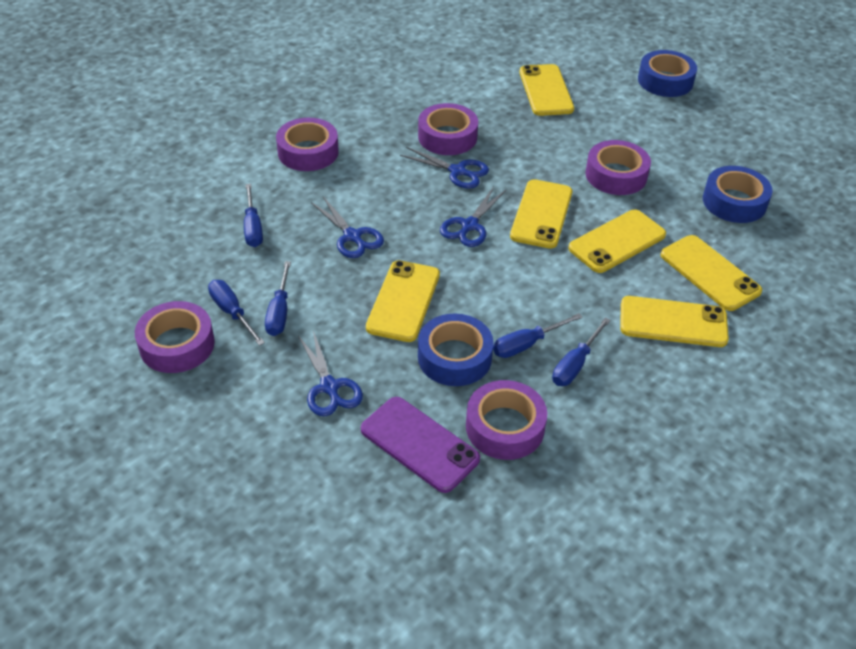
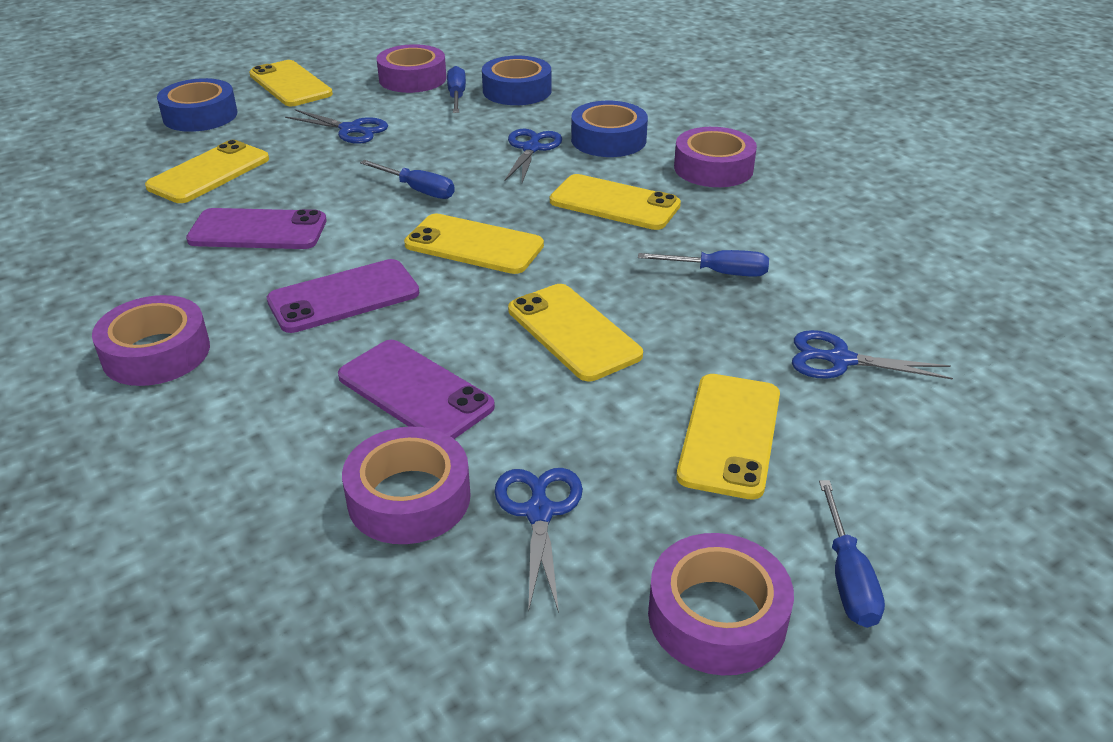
blue screwdriver: [208,280,265,346] [244,184,263,247] [265,261,291,336] [493,313,583,358] [552,318,610,386] = 5 -> [360,160,455,199] [447,66,466,113] [638,250,769,277] [819,480,885,628] = 4
purple phone: [361,397,480,493] = 1 -> [186,208,327,249] [267,259,419,333] [338,340,495,439] = 3

